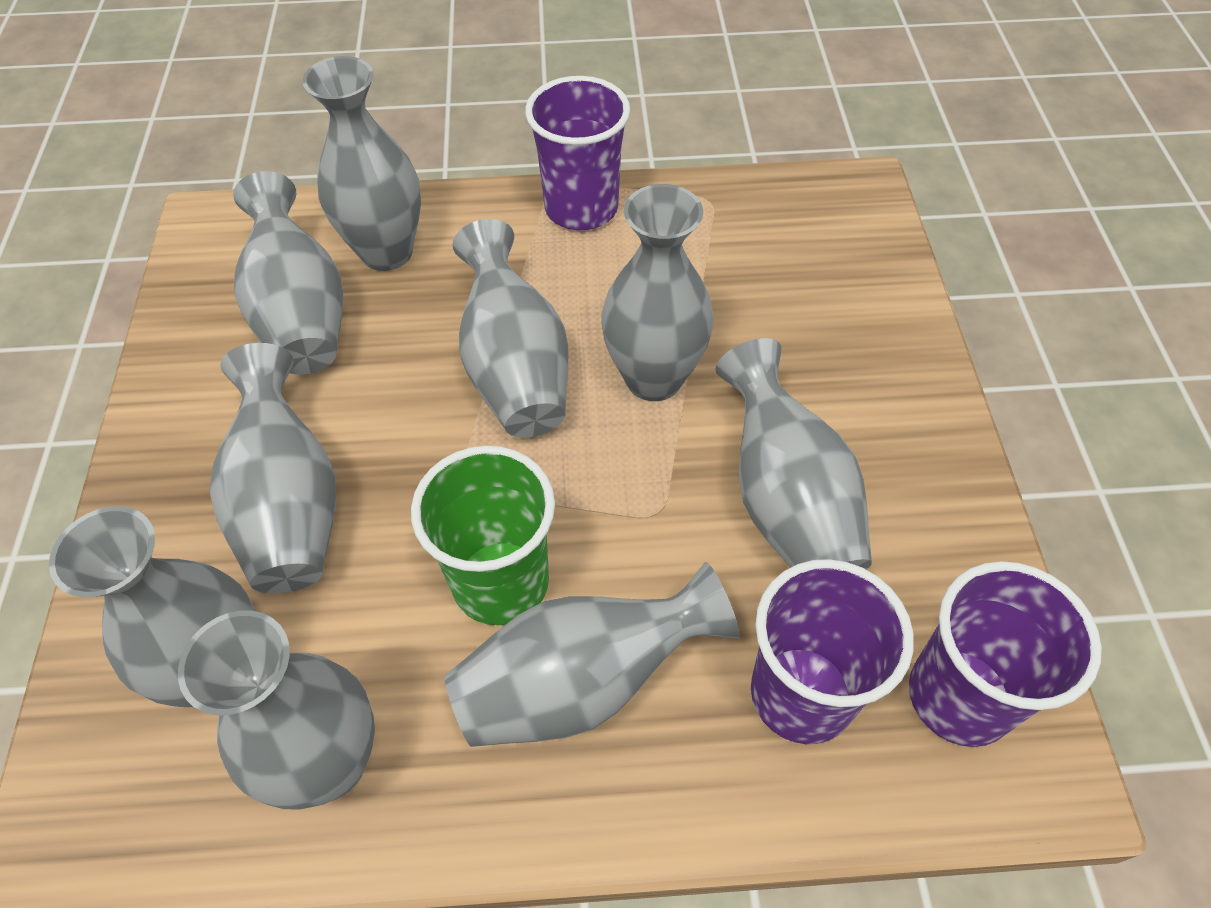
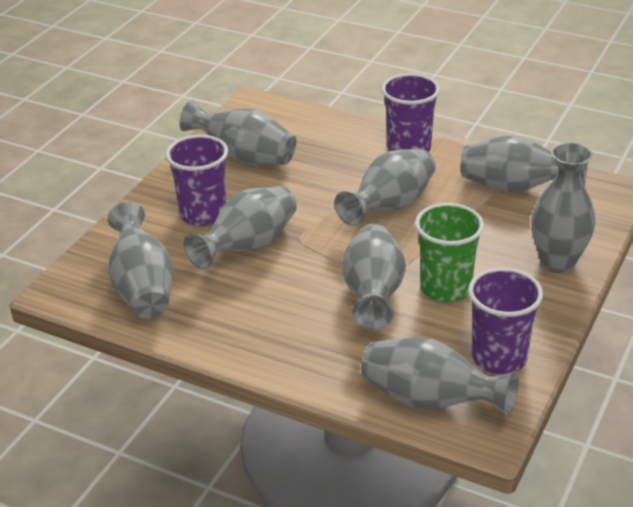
grey vase: [49,506,255,708] [178,610,375,809] [209,343,336,593] [233,171,343,375] [303,56,421,271] [445,562,739,747] [452,219,568,437] [601,184,714,401] [715,338,872,570] = 9 -> [107,202,173,318] [180,99,296,165] [184,186,297,269] [334,148,436,226] [342,223,406,330] [361,337,519,416] [461,135,588,193] [531,142,595,273] = 8

